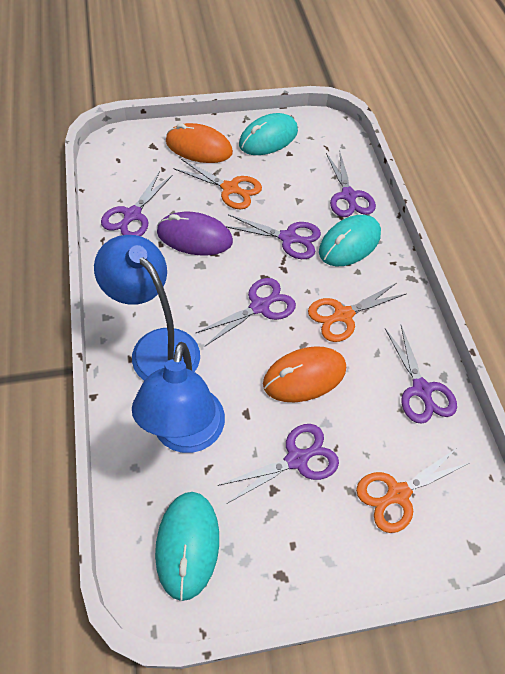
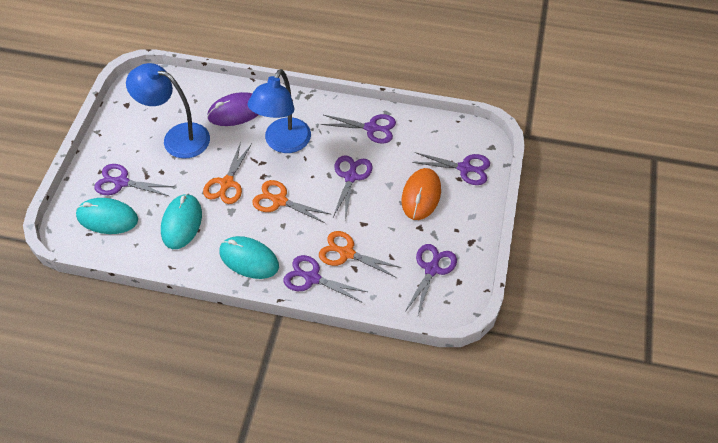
orange mouse: [166,123,233,163] [263,346,346,402] = 2 -> [402,168,441,220] = 1

